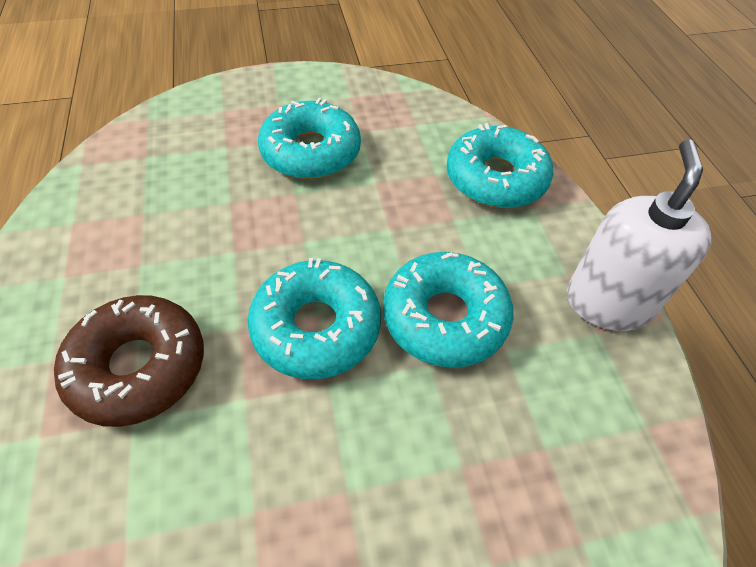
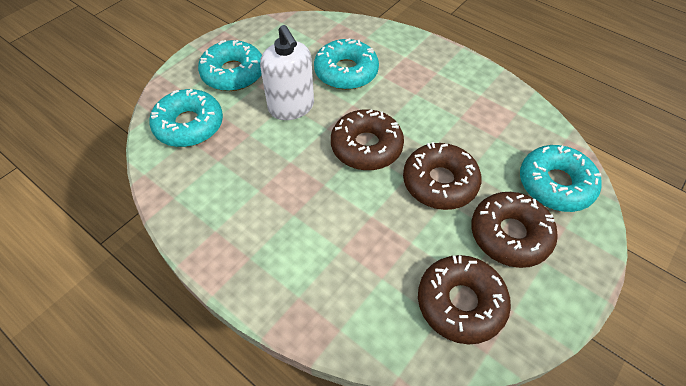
brown donut: [54,295,204,427] = 1 -> [331,109,404,170] [403,142,481,210] [418,255,511,344] [471,192,558,268] = 4

